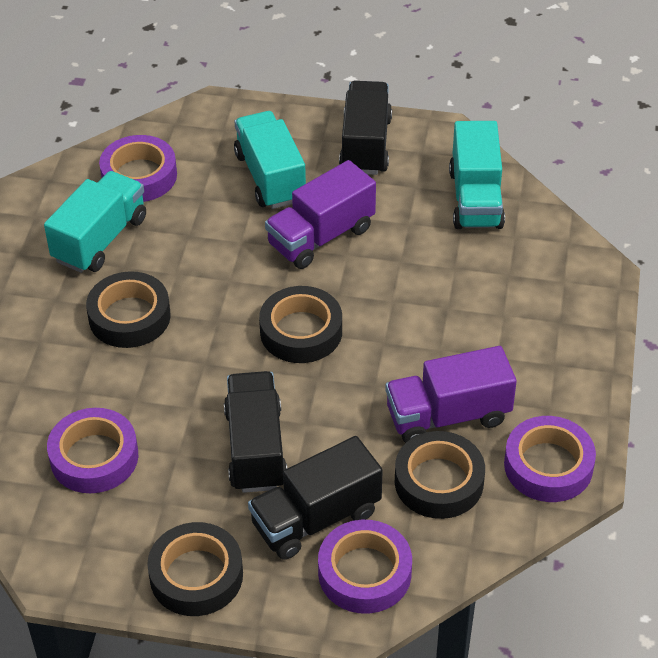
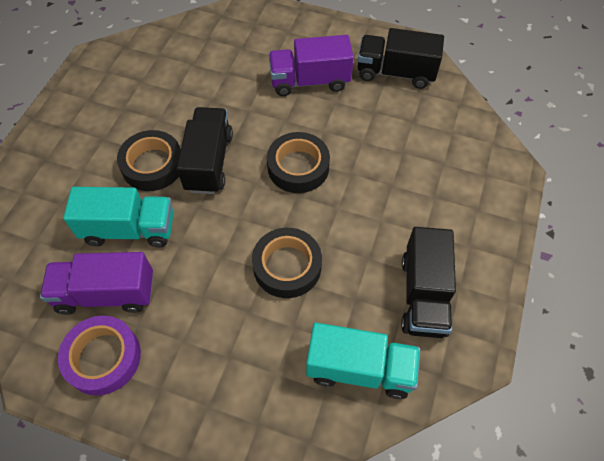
black tape: [86,271,171,348] [147,522,243,616] [259,286,342,363] [395,431,485,519] = 4 -> [117,130,181,191] [252,228,322,298] [267,132,330,193] = 3
purple tape: [47,408,138,493] [99,135,177,202] [318,520,412,614] [504,416,596,502] = 4 -> [58,315,141,396] = 1
turquoise truck: [44,171,146,273] [234,111,306,209] [449,121,505,229] = 3 -> [63,187,174,247] [306,323,420,399] = 2

